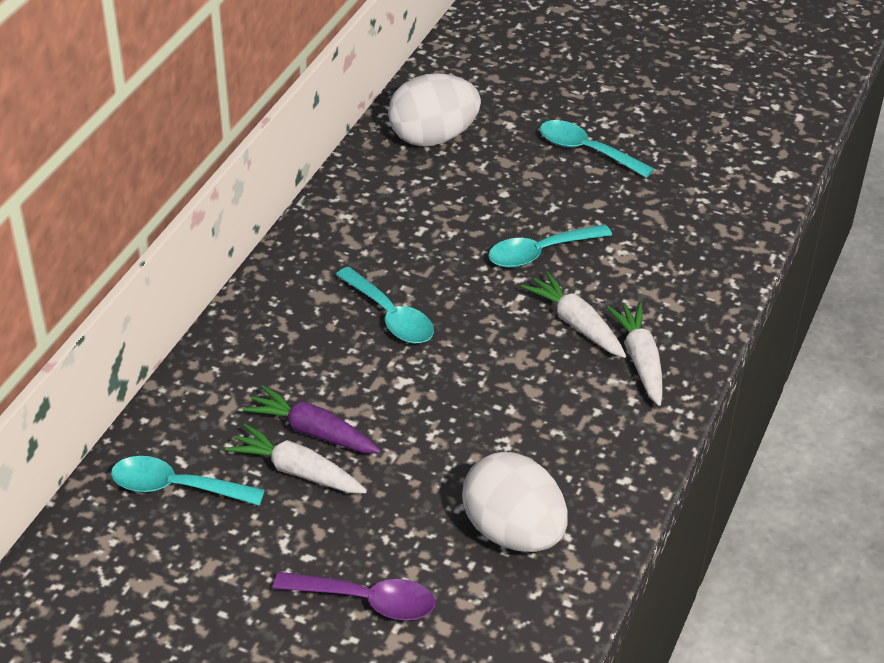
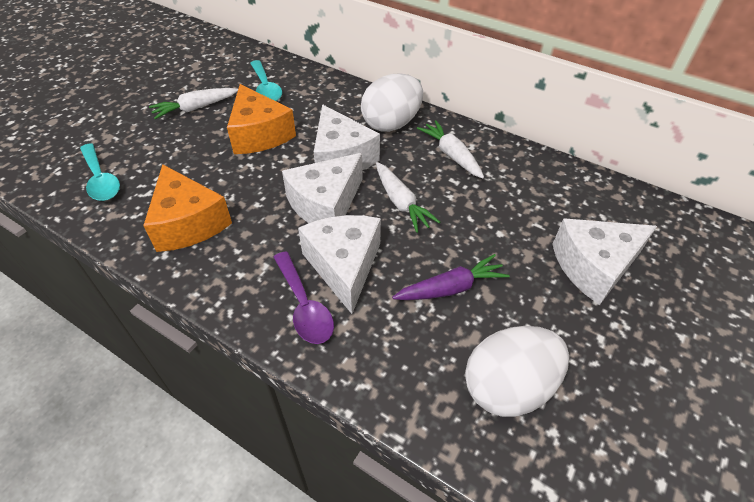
orange cheese: none = 0 -> [143,164,232,252] [227,84,296,154] = 2
turquoise spoon: [111,456,265,506] [336,267,434,344] [488,224,612,268] [540,120,654,178] = 4 -> [80,143,120,201] [250,60,282,101] = 2
white cheese: none = 0 -> [282,153,362,223] [298,215,381,314] [314,104,380,170] [552,218,657,305] = 4

